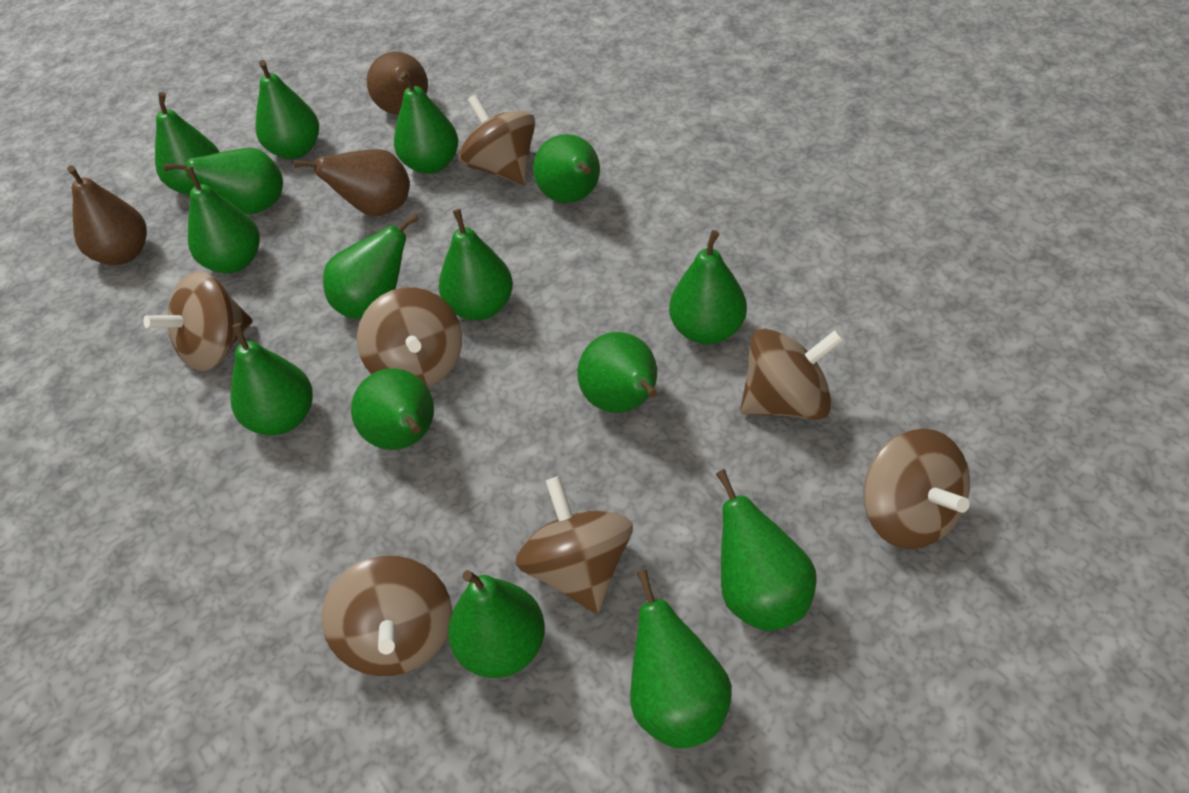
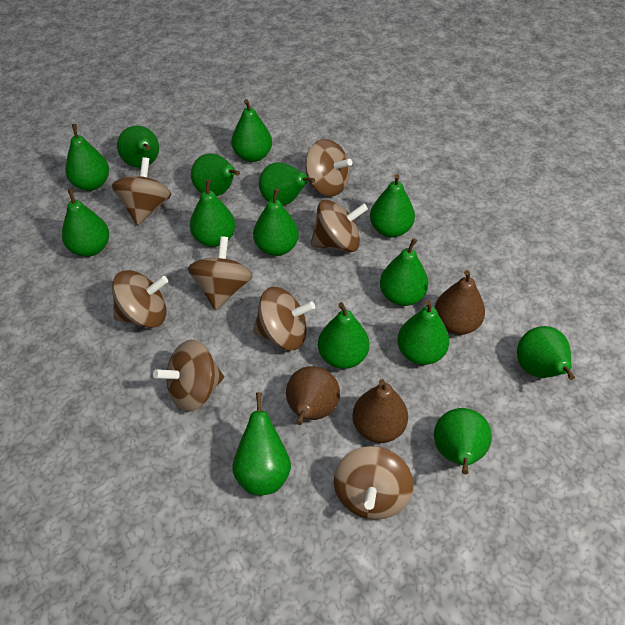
brown spinning top: [143,271,252,371] [321,556,452,676] [357,287,462,387] [459,95,535,185] [515,476,633,613] [740,328,844,420] [863,429,970,549] = 7 -> [112,157,171,225] [112,270,168,328] [153,340,224,412] [188,236,252,310] [253,287,315,350] [305,139,352,196] [311,200,368,252] [334,446,414,520] = 8

